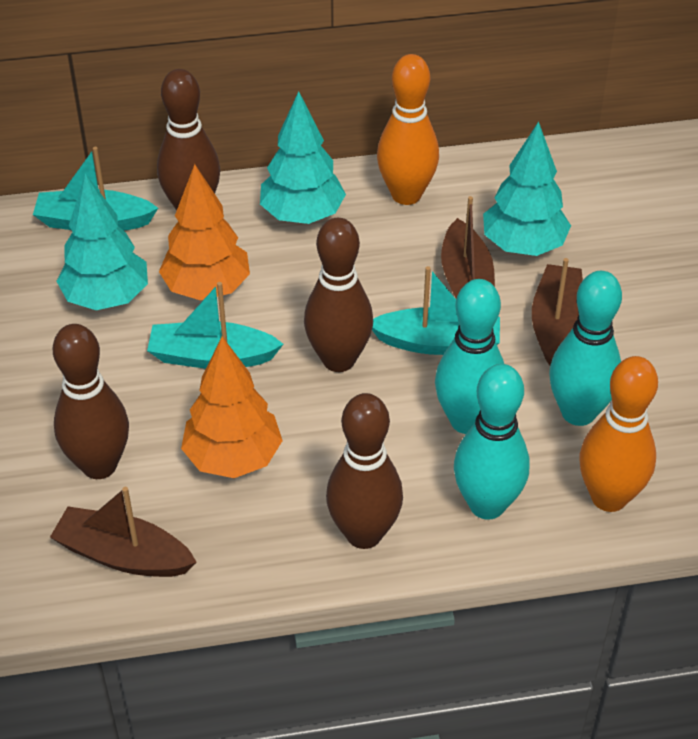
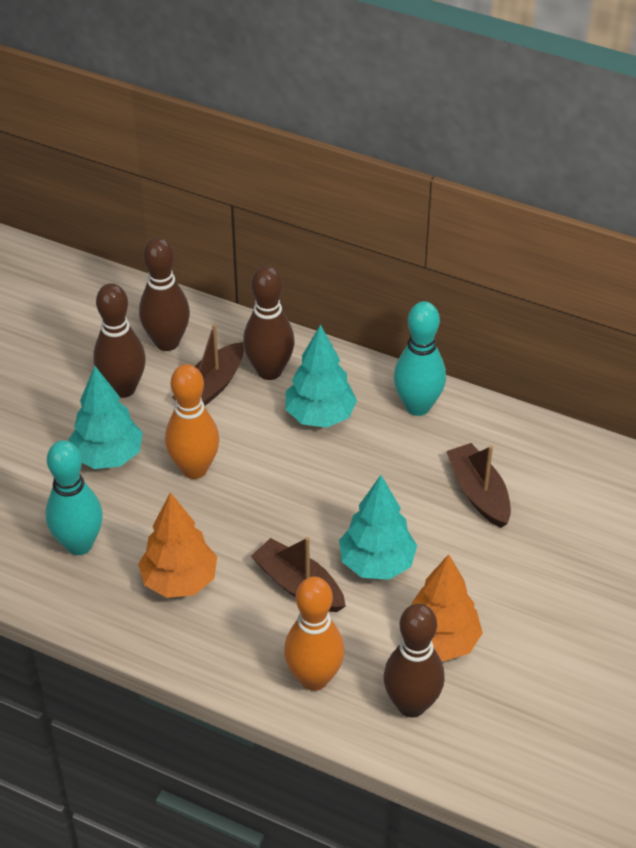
turquoise boat: [33,147,158,231] [147,282,283,369] [372,266,500,355] = 3 -> none = 0
turquoise bowling pin: [435,279,504,434] [454,364,529,520] [549,271,622,426] = 3 -> [45,440,103,555] [394,301,446,416] = 2

